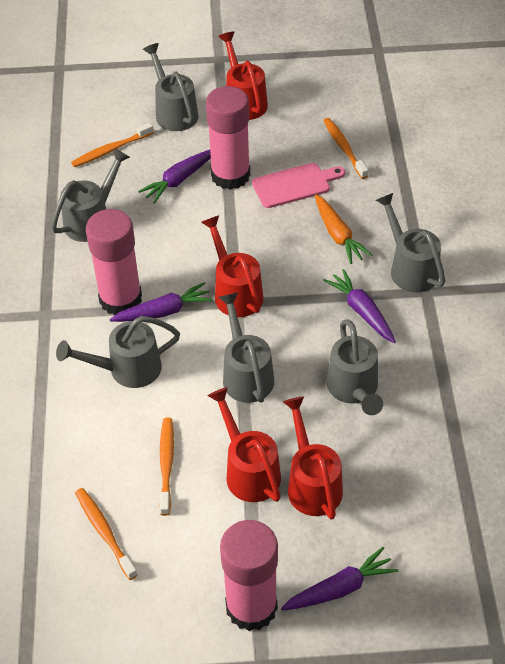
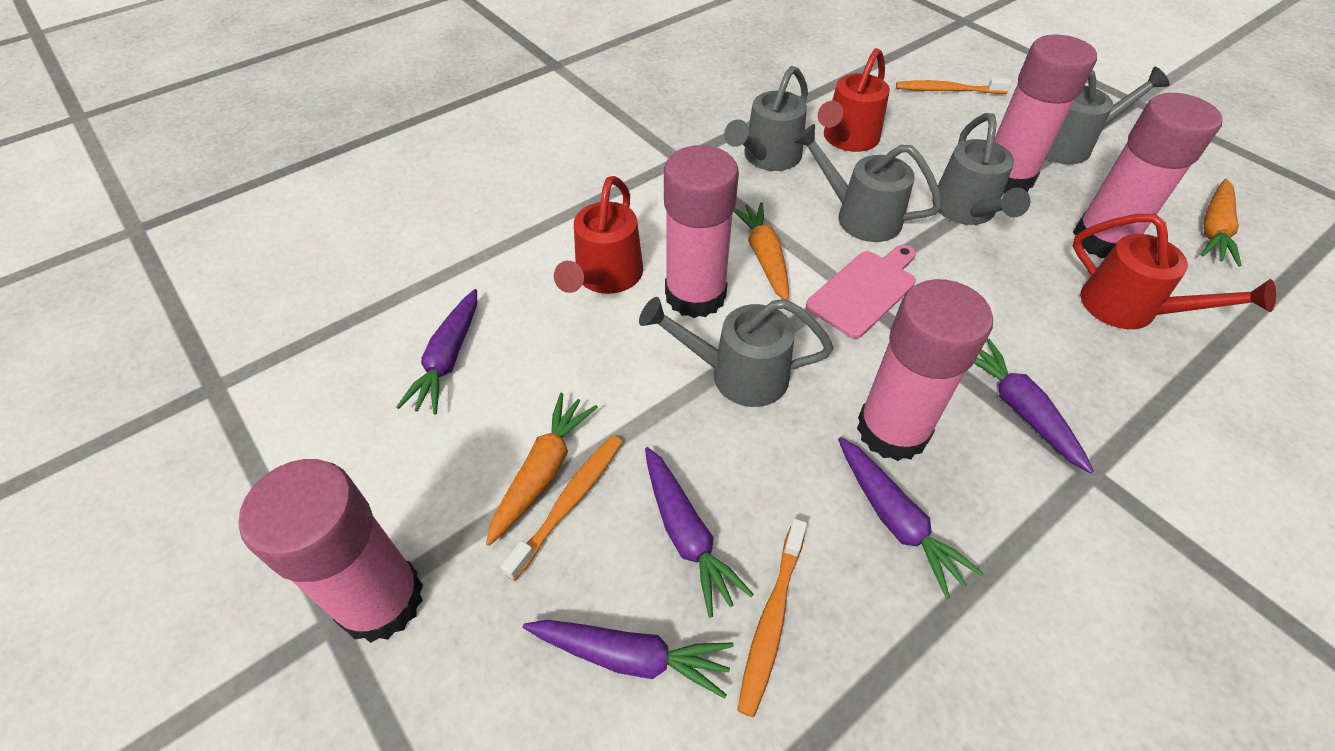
grey watering can: [51,149,130,242] [56,316,180,388] [143,43,199,131] [219,292,274,403] [326,319,383,415] [376,193,445,293] = 6 -> [639,297,834,407] [724,66,808,171] [793,124,942,242] [932,113,1030,225] [1046,67,1170,164] = 5
orange carrot: [315,195,372,264] = 1 -> [486,393,598,546] [733,202,789,301] [1201,179,1241,267] = 3
orange toothbrush: [71,123,154,167] [75,488,138,580] [160,418,174,516] [323,118,368,179] = 4 -> [500,435,623,581] [737,519,807,717] [896,78,1012,94] = 3
pink glue stick: [86,209,142,315] [206,86,250,190] [220,520,278,631] = 3 -> [239,459,423,643] [664,145,739,318] [857,279,993,461] [994,34,1097,193] [1073,93,1222,258] = 5
purple carrot: [109,282,213,322] [138,150,211,204] [281,547,398,611] [323,269,396,343] = 4 -> [396,289,477,415] [523,620,733,699] [645,447,754,618] [838,437,984,599] [974,339,1094,474] = 5
red watering can: [201,216,264,317] [208,387,281,502] [218,31,268,120] [283,396,343,520] = 4 -> [554,176,643,294] [818,48,890,152] [1073,214,1276,329] = 3

